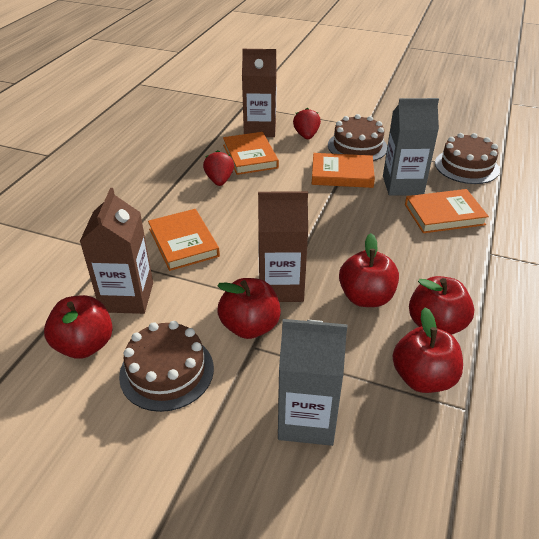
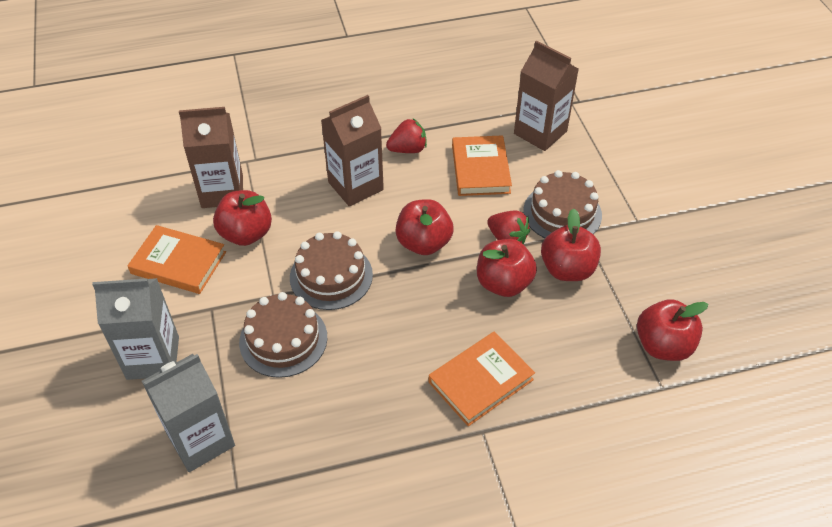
orange book: [148,209,220,271] [223,132,279,175] [312,153,375,188] [405,189,489,233] = 4 -> [127,225,226,294] [429,332,535,426] [452,135,512,196] = 3

